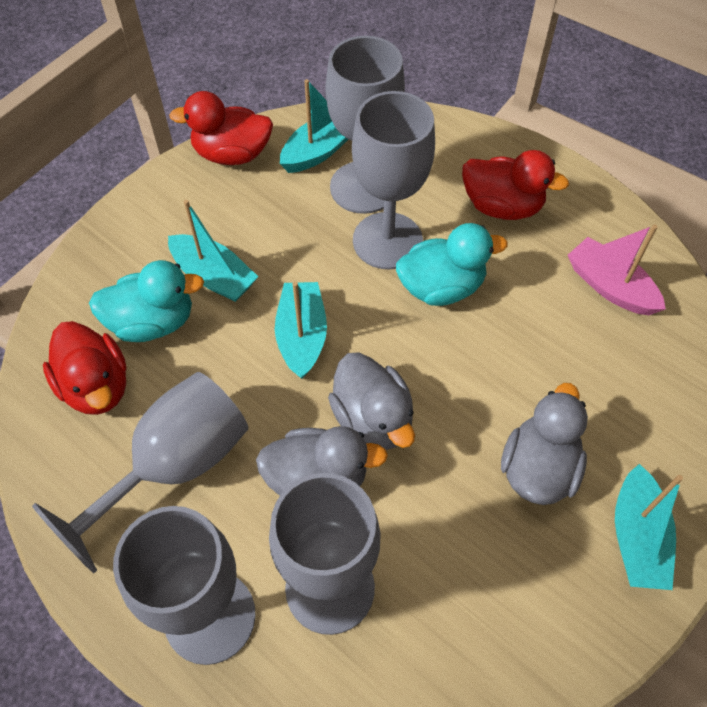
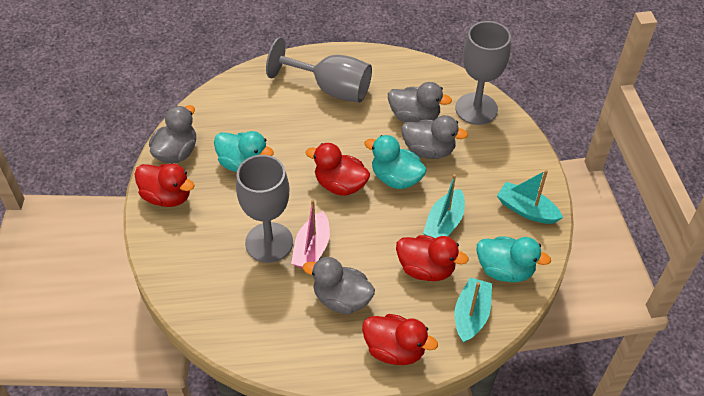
grey duck: [256,426,388,496] [328,352,415,450] [501,383,588,505] = 3 -> [149,105,196,164] [303,257,375,314] [388,82,452,123] [402,115,468,159] = 4
grey goblet: [32,372,248,573] [113,506,256,665] [269,473,381,635] [326,36,405,214] [352,91,435,270] = 5 -> [236,155,293,263] [266,37,372,103] [455,21,511,125] = 3
red duck: [43,321,127,415] [169,91,273,165] [462,150,569,220] = 3 -> [134,164,195,207] [306,143,370,196] [362,314,438,365] [396,235,469,281] = 4
turquoise boat: [168,200,258,302] [275,282,327,379] [280,79,348,173] [615,464,683,590] = 4 -> [423,174,465,238] [455,277,492,343] [497,170,563,224] = 3
turquoise duck: [89,260,204,342] [396,223,508,306] = 2 -> [214,131,274,172] [364,135,427,189] [477,236,551,282] = 3

